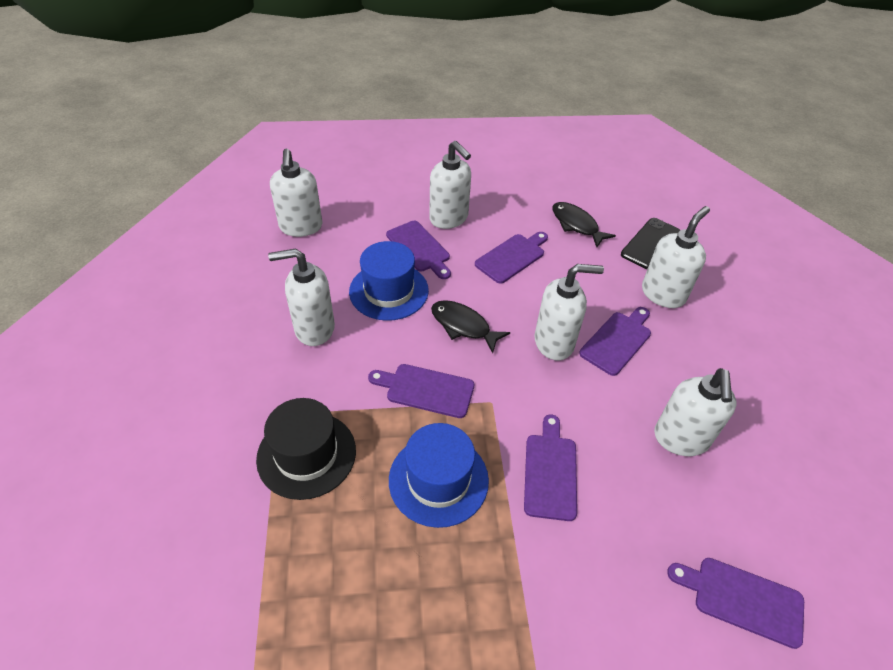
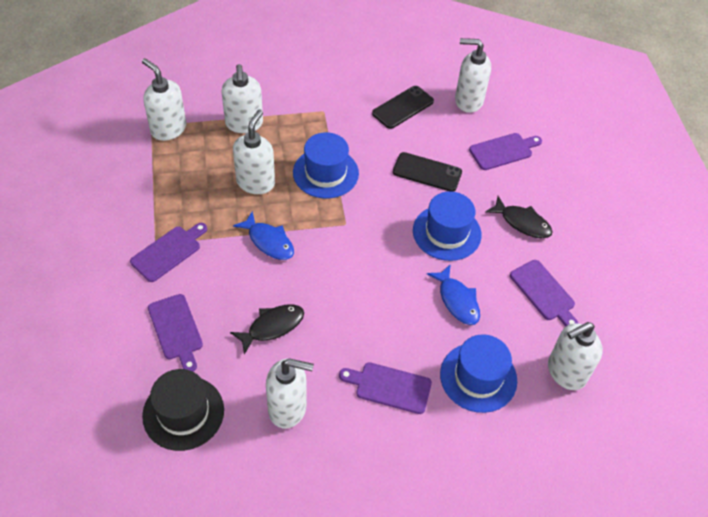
black phone: [621,218,680,269] = 1 -> [372,86,434,129] [393,152,462,192] = 2
blue fish: none = 0 -> [233,211,294,260] [427,264,480,325] = 2
blue hat: [349,241,429,321] [389,423,489,528] = 2 -> [293,132,359,199] [413,191,482,261] [440,334,517,413] = 3
purple cutting board: [368,364,474,418] [386,221,451,279] [475,232,548,284] [524,414,577,521] [579,307,651,376] [667,558,804,649] = 6 -> [130,223,207,282] [148,294,203,372] [339,362,432,414] [469,133,542,170] [510,260,579,326] = 5

